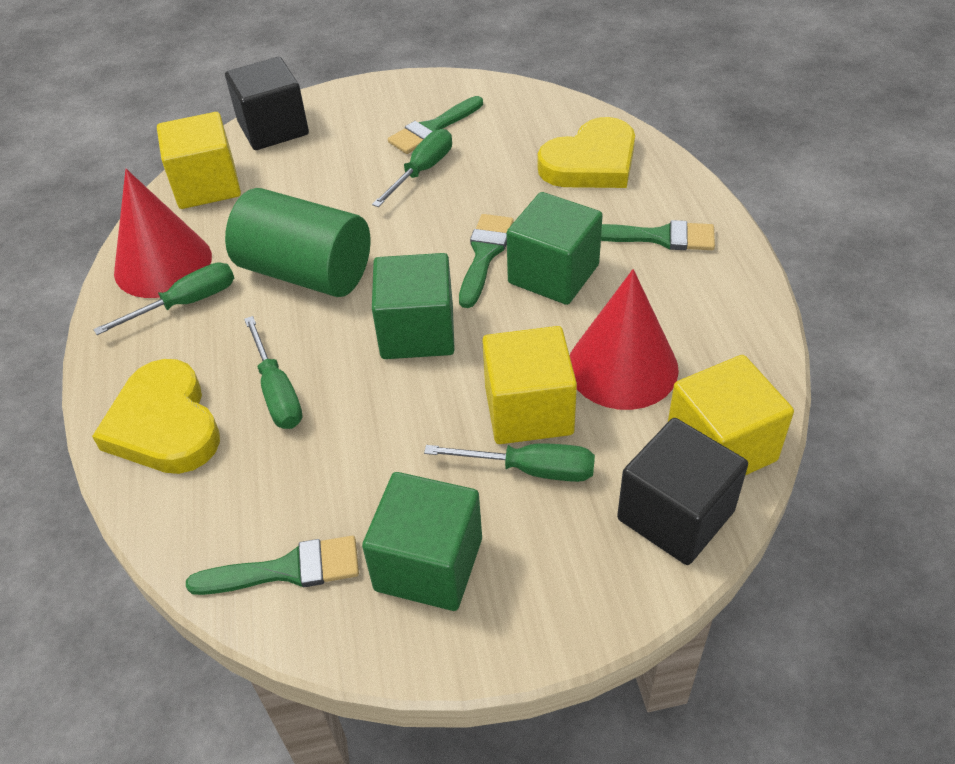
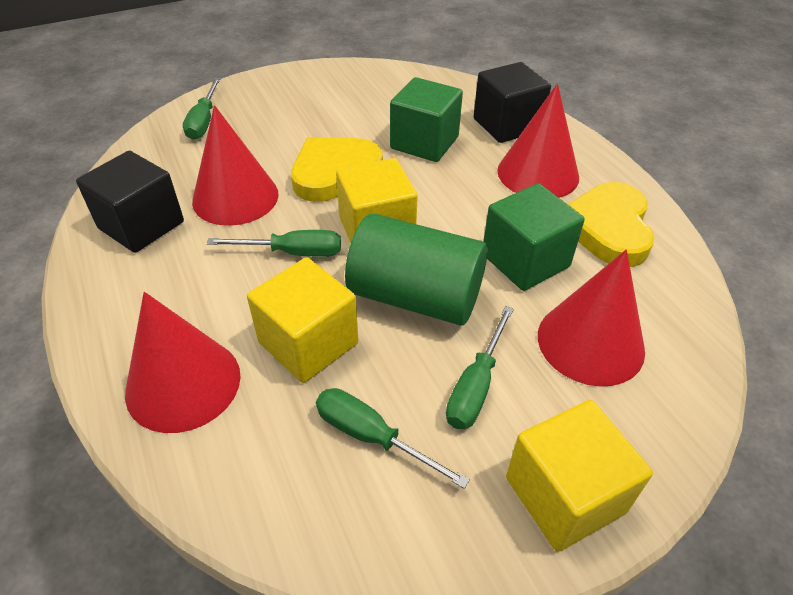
green brush: [186,536,359,595] [388,96,483,154] [459,214,514,308] [601,220,715,250] = 4 -> none = 0
green cube: [362,472,482,611] [372,253,455,359] [506,192,603,305] = 3 -> [390,77,463,162] [483,183,585,291] = 2
red cone: [114,169,212,298] [570,269,679,410] = 2 -> [125,292,241,433] [192,105,279,226] [497,83,579,198] [538,250,645,387] = 4

